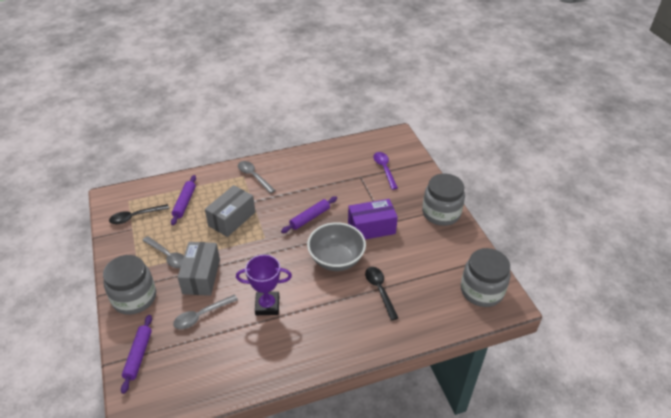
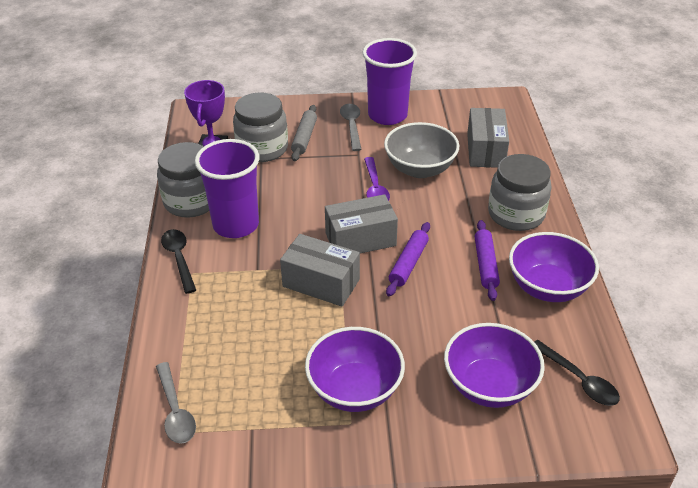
grey box: [177,242,220,296] [205,185,255,237] = 2 -> [280,234,360,307] [325,194,398,253] [467,108,509,168] = 3
grey rolling pin: none = 0 -> [291,105,317,161] = 1
grey spoon: [142,236,184,268] [173,294,238,329] [238,161,275,194] = 3 -> [156,362,196,444] [340,104,362,151] = 2
purple bowl: none = 0 -> [305,327,405,412] [444,323,545,408] [509,232,599,302] = 3
purple box: [348,199,398,239] = 1 -> none = 0
purple cup: none = 0 -> [195,139,259,238] [362,38,417,125] = 2
purple rolling pin: [121,315,152,394] [171,175,196,225] [281,196,337,233] = 3 -> [386,222,430,296] [475,220,500,301] = 2

